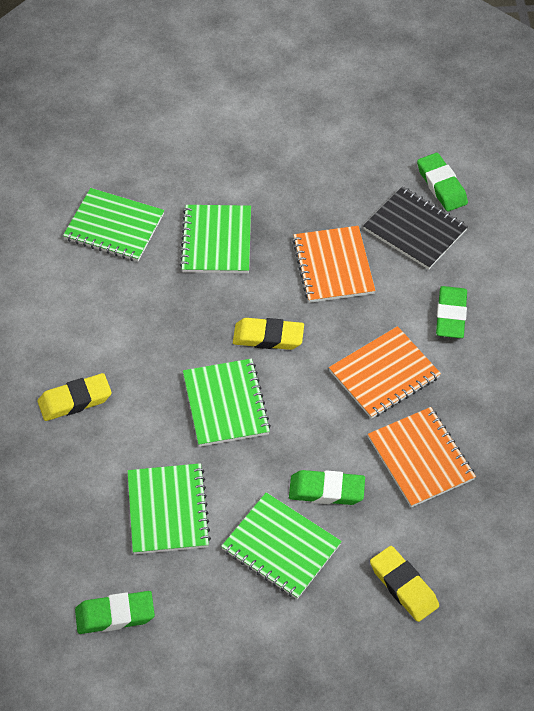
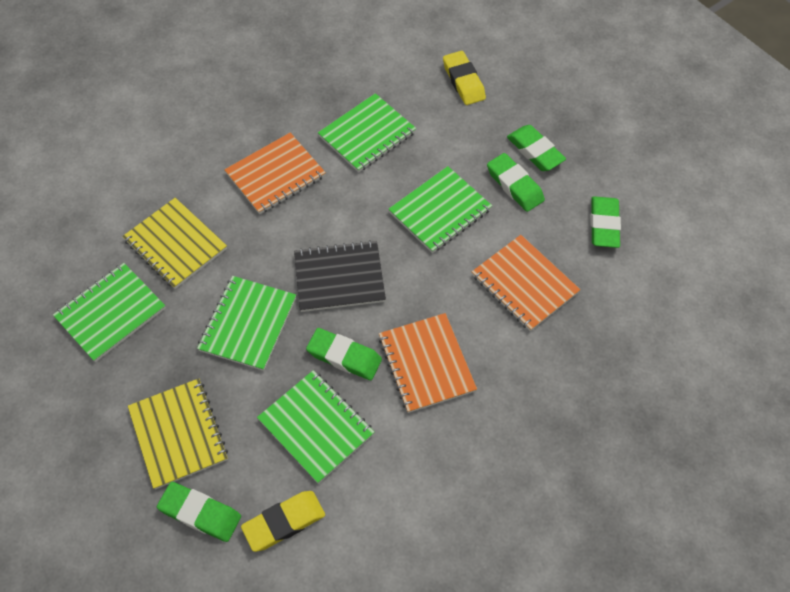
green eraser: [75,591,155,634] [289,470,365,505] [417,153,468,211] [436,286,467,338] = 4 -> [157,482,241,542] [306,328,382,380] [487,153,545,212] [507,125,566,171] [591,196,621,248] = 5
yellow eraser: [38,373,112,421] [233,318,304,350] [370,546,439,622] = 3 -> [241,491,325,552] [443,51,486,105] = 2
yellow notebook: none = 0 -> [122,198,227,289] [128,378,228,489] = 2

